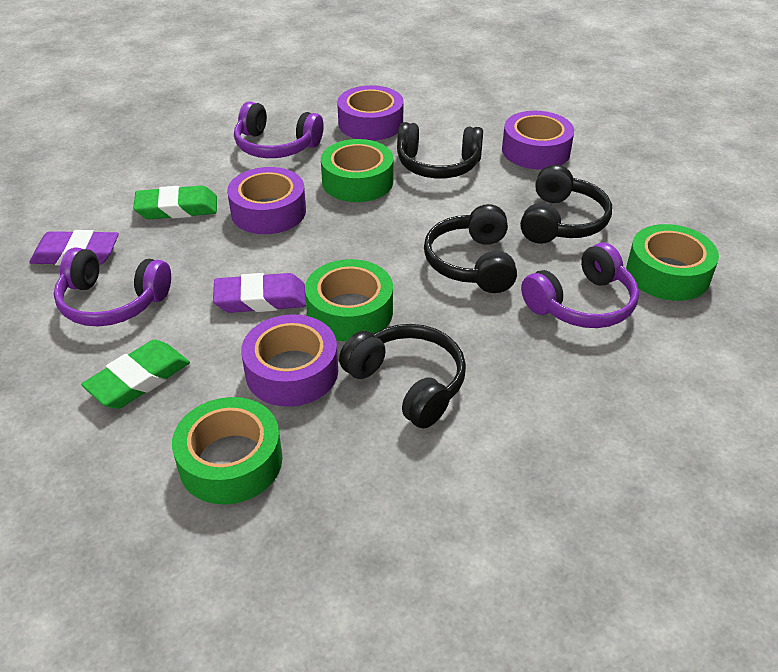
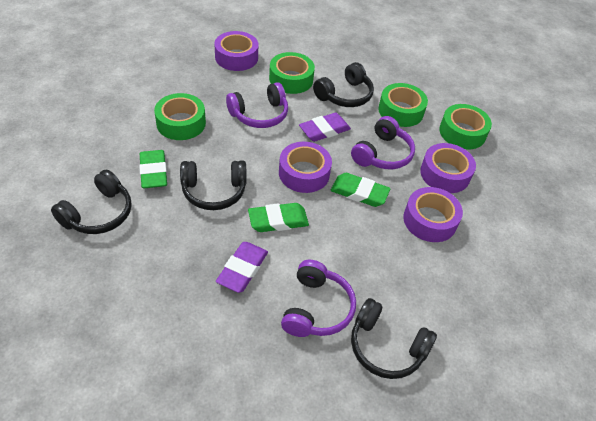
green eraser: [81,339,190,409] [133,185,217,219] = 2 -> [139,150,167,188] [248,203,309,232] [331,173,390,207] = 3

